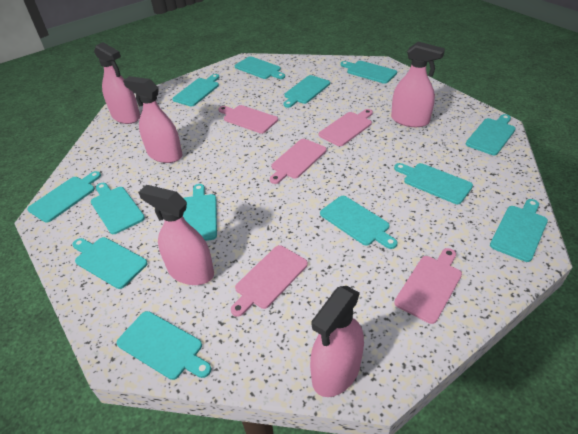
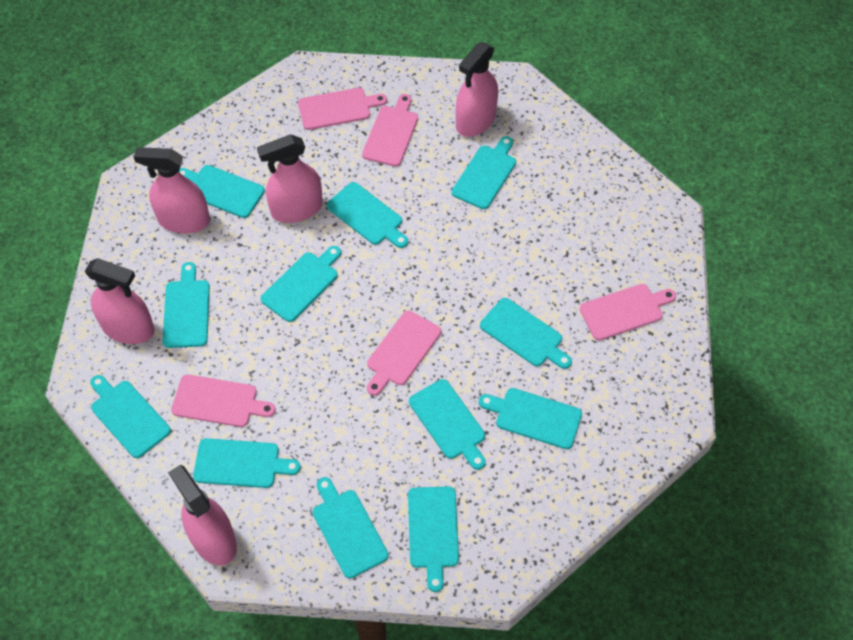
turquoise cutting board: [27,171,101,223] [72,237,148,289] [91,183,145,234] [117,311,211,380] [172,74,219,107] [183,184,217,241] [235,56,285,79] [283,75,330,108] [320,196,397,249] [340,61,397,84] [394,163,473,204] [466,114,516,155] [490,199,548,262] = 13 -> [90,375,171,458] [162,262,210,348] [179,165,265,218] [193,438,301,488] [261,246,341,322] [313,477,389,579] [327,182,408,248] [408,486,459,592] [409,379,486,470] [452,136,516,209] [479,388,582,449] [480,298,572,369] = 12

